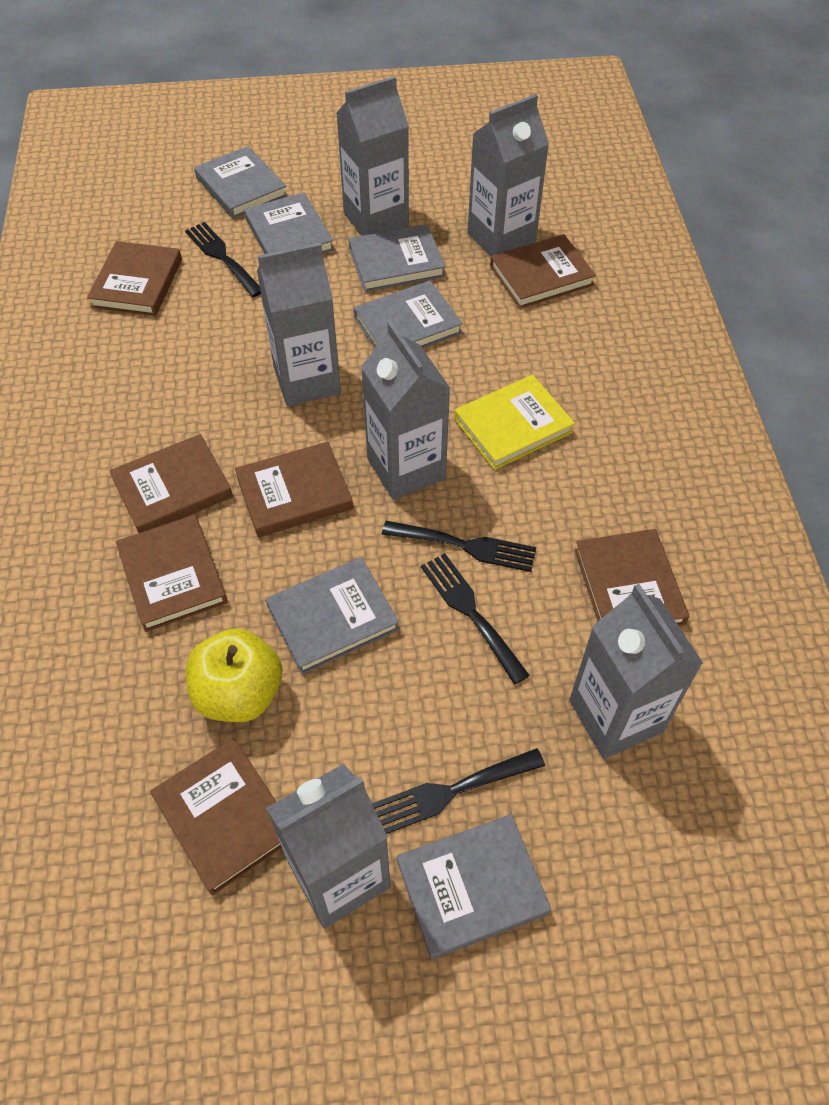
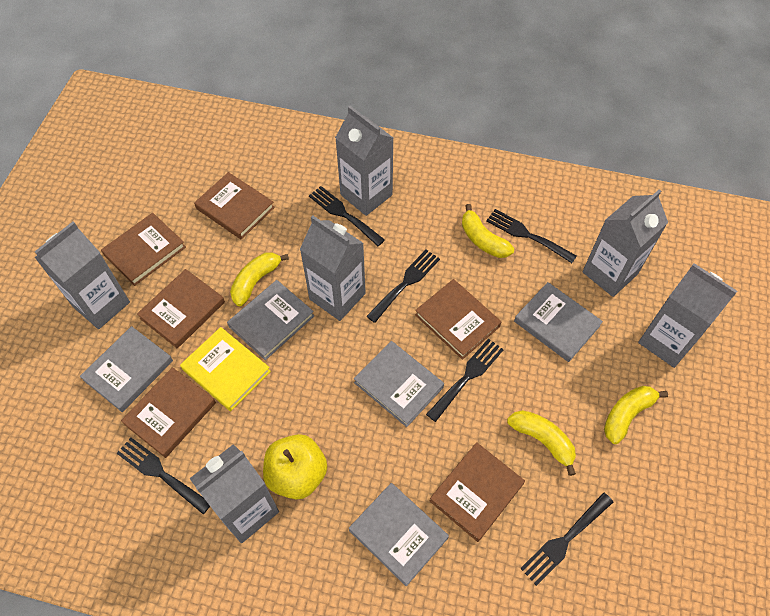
black fork: [185,222,261,297] [372,748,545,834] [382,521,537,572] [421,553,530,685] = 4 -> [117,438,210,514] [309,186,385,246] [366,250,440,323] [426,338,504,422] [486,209,577,263] [520,492,613,586] = 6
brown book: [87,241,182,316] [110,434,233,533] [116,515,228,632] [151,738,282,895] [235,442,353,537] [490,234,596,309] [574,529,689,626] = 7 -> [101,213,186,286] [121,367,216,458] [137,269,225,348] [194,172,275,239] [415,279,501,360] [430,442,525,542] = 6
grey book: [194,146,288,219] [244,192,334,254] [266,557,399,674] [348,224,445,292] [354,280,463,348] [397,814,551,959] = 6 -> [80,326,173,412] [227,280,314,360] [349,483,449,586] [354,341,444,427] [514,282,603,362] = 5
yellow banana: none = 0 -> [230,252,289,306] [462,204,514,258] [507,410,576,476] [604,386,668,444] = 4

